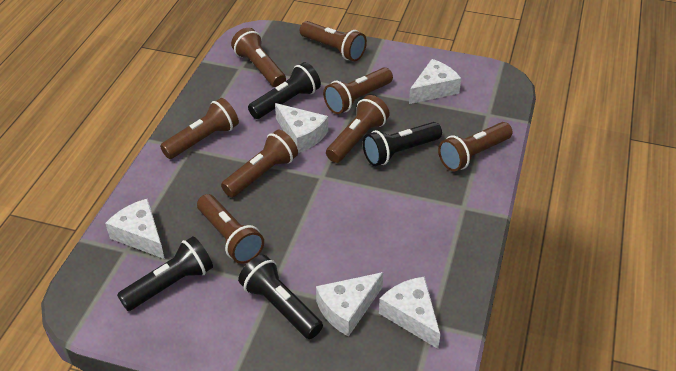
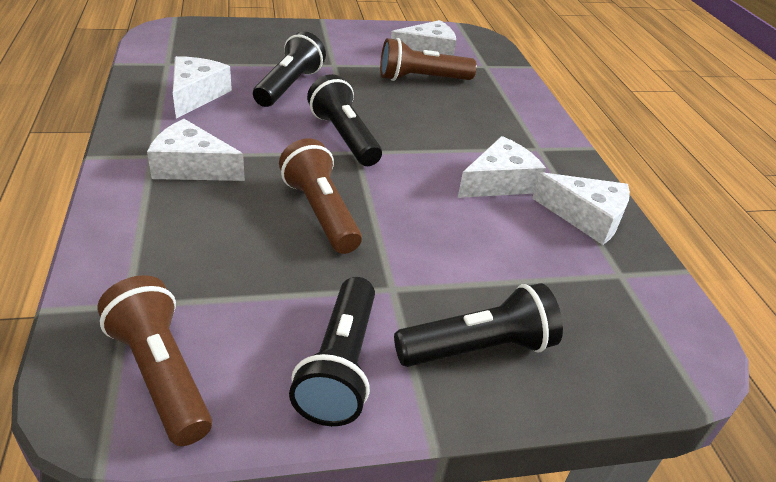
brown flashlight: [160,98,239,159] [197,194,264,264] [221,130,298,197] [231,28,286,87] [300,21,367,61] [323,67,393,114] [326,95,390,163] [438,122,513,171] = 8 -> [97,275,212,446] [279,138,362,254] [380,38,477,81] = 3

